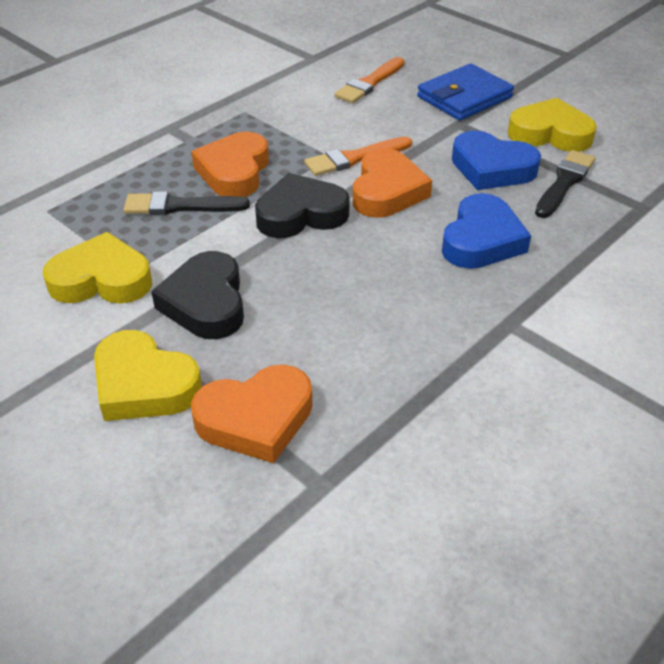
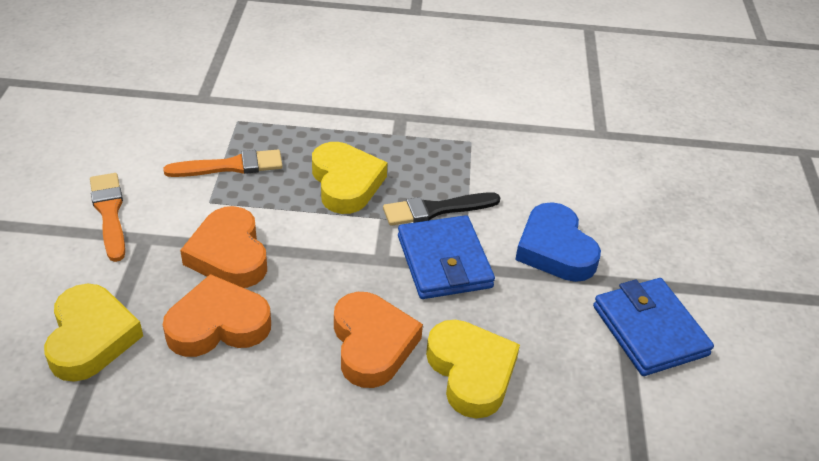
black brush: [124,191,250,215] [535,150,595,218] = 2 -> [383,192,500,226] = 1
black heart: [151,251,244,339] [255,173,350,238] = 2 -> none = 0
blue heart: [442,193,531,269] [452,131,541,190] = 2 -> [515,202,601,282] = 1
blue wallet: [417,64,514,121] = 1 -> [398,215,495,299] [593,278,714,376] = 2

